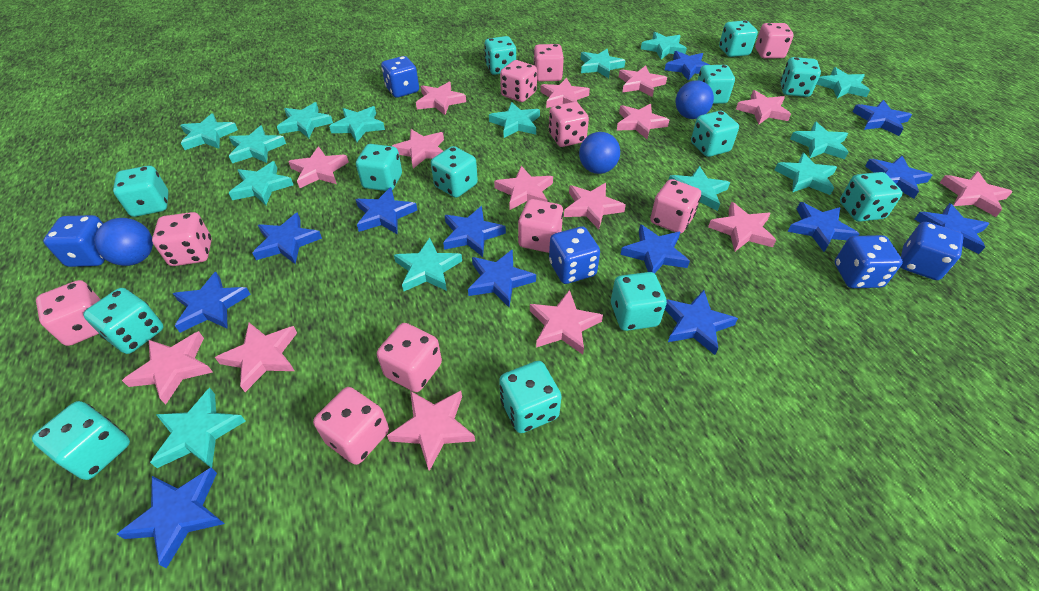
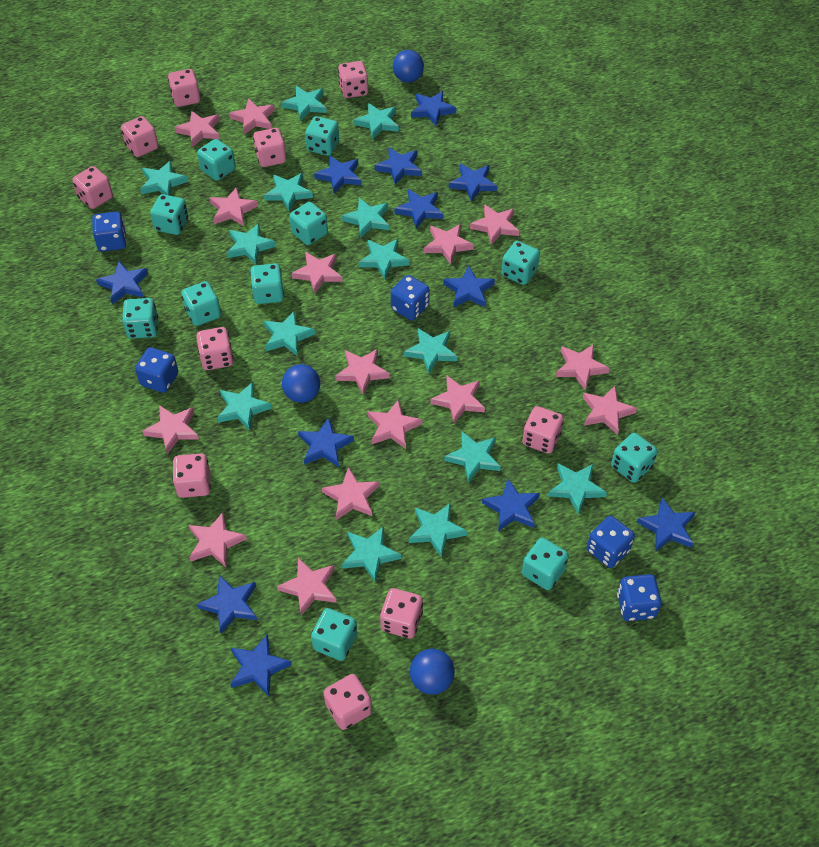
blue star: [116,468,225,568] [172,272,251,333] [253,212,322,264] [355,187,417,235] [443,206,506,257] [468,249,536,307] [620,224,690,274] [665,51,710,81] [665,290,738,355] [788,202,859,252] [852,100,912,136] [865,156,932,199] [915,203,989,254] = 13 -> [96,261,148,304] [197,575,257,634] [230,634,292,696] [298,417,354,467] [314,156,361,194] [375,147,422,185] [395,189,443,229] [411,91,456,126] [443,266,495,307] [449,164,497,202] [482,479,540,531] [637,498,696,551] = 12
turquoise dice: [32,401,130,480] [83,288,163,354] [113,166,169,217] [356,144,402,191] [431,146,478,198] [484,36,516,75] [499,361,562,433] [611,272,667,331] [691,111,739,157] [698,65,735,104] [719,20,758,57] [780,57,821,97] [840,172,902,222] = 13 -> [122,298,158,339] [150,194,188,235] [181,281,221,326] [197,139,236,181] [250,263,284,304] [289,202,328,245] [305,116,339,156] [311,608,357,661] [501,241,540,285] [522,537,569,590] [611,433,658,483] = 11

